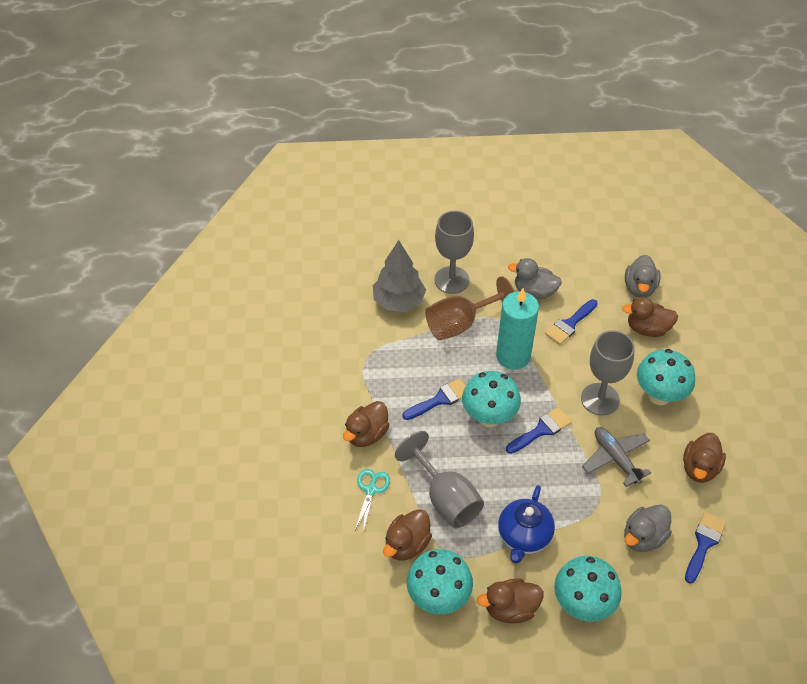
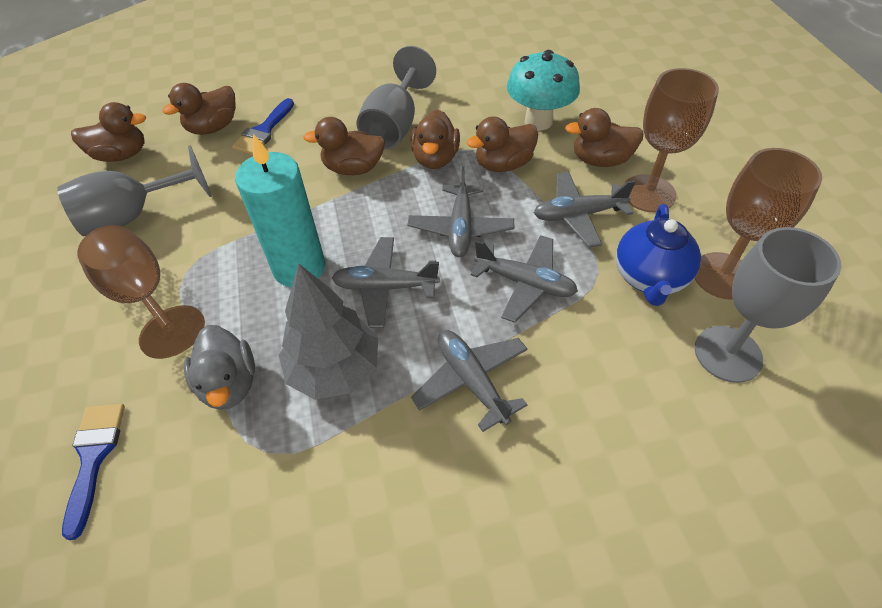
blue brush: [403,379,466,420] [506,407,572,454] [545,299,598,345] [685,512,726,584] = 4 -> [62,404,125,540] [232,98,294,155] = 2
brown duck: [343,401,389,447] [383,509,432,560] [477,578,543,624] [622,297,678,337] [683,433,726,483] = 5 -> [71,102,146,162] [163,83,236,135] [303,117,385,175] [410,110,460,169] [467,116,538,172] [565,108,644,167] = 6
brown goblet: [425,276,515,340] = 1 -> [77,225,205,359] [625,68,719,212] [694,148,822,300] = 3
grey duck: [508,258,562,300] [624,504,672,552] [625,255,661,298] = 3 -> [184,325,255,410] = 1
grey plane: [582,427,651,487] = 1 -> [332,237,440,328] [408,166,514,257] [411,330,528,432] [471,235,578,323] [534,172,635,248] = 5
turquoise mushroom: [407,549,473,614] [462,371,521,427] [554,556,622,622] [637,349,695,405] = 4 -> [507,50,580,130] = 1
turquoise scissors: [355,469,390,533] = 1 -> none = 0

